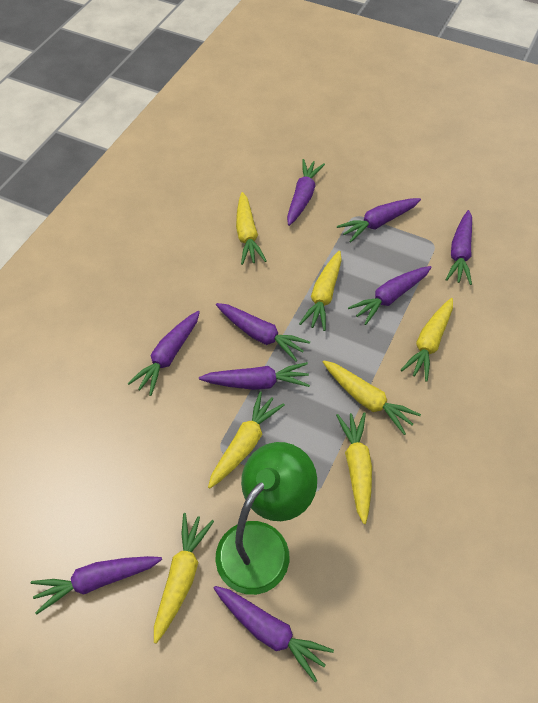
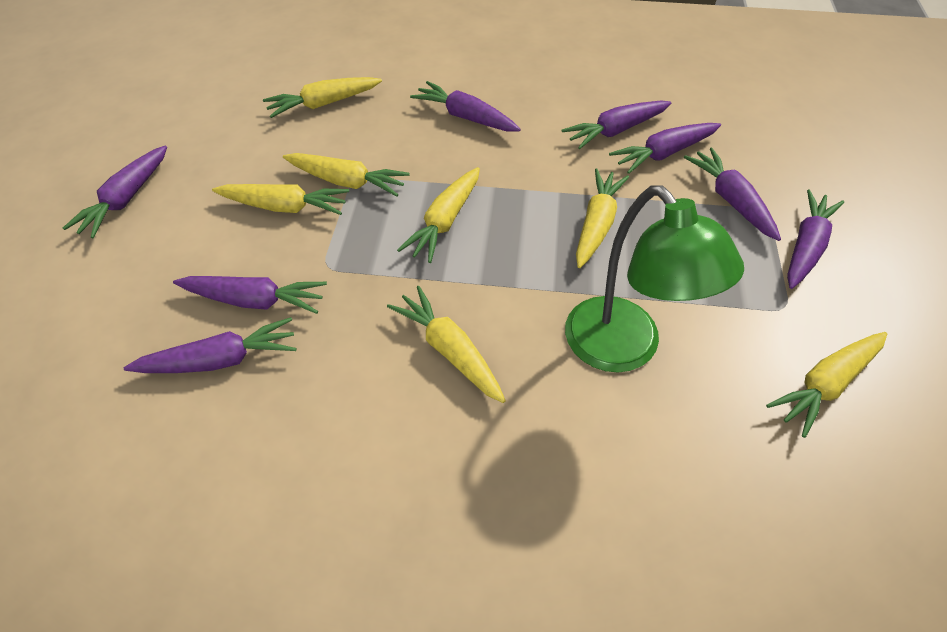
purple carrot: [31,556,162,615] [127,311,200,396] [199,362,310,390] [214,586,334,682] [216,303,310,362] [287,159,325,226] [337,198,421,243] [348,266,432,325] [445,210,472,285] = 9 -> [63,145,167,238] [124,317,296,373] [173,276,327,314] [410,81,521,131] [561,101,671,149] [609,123,721,174] [684,148,781,241] [787,189,844,289] = 8

